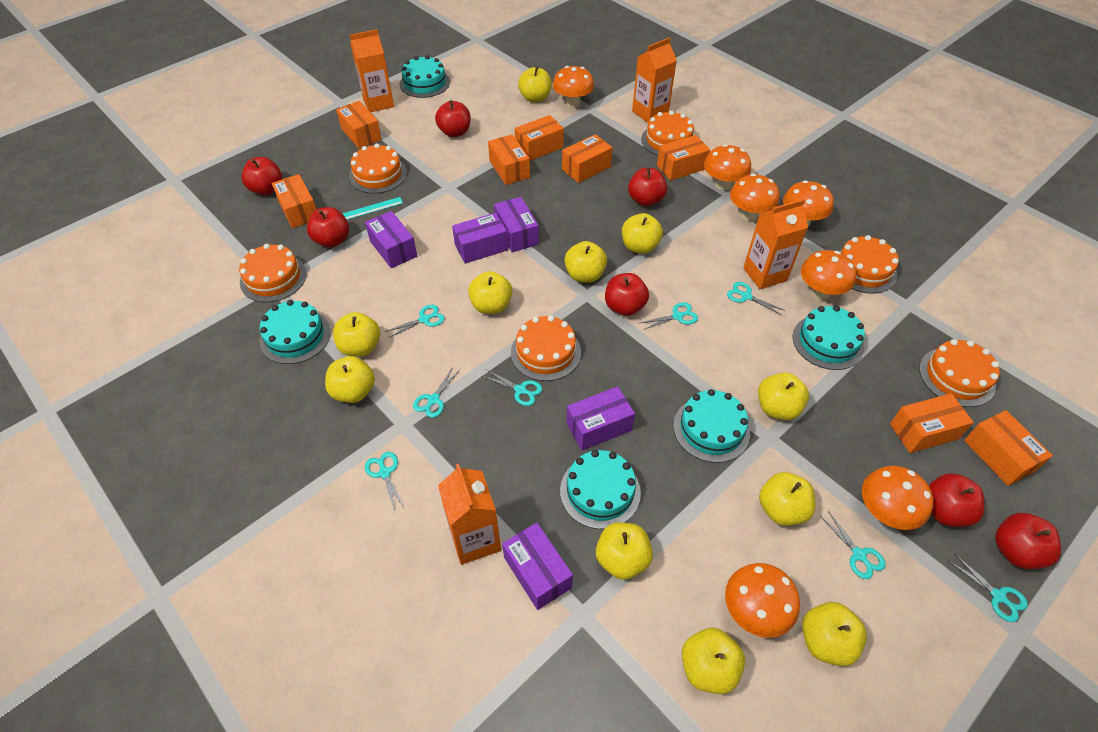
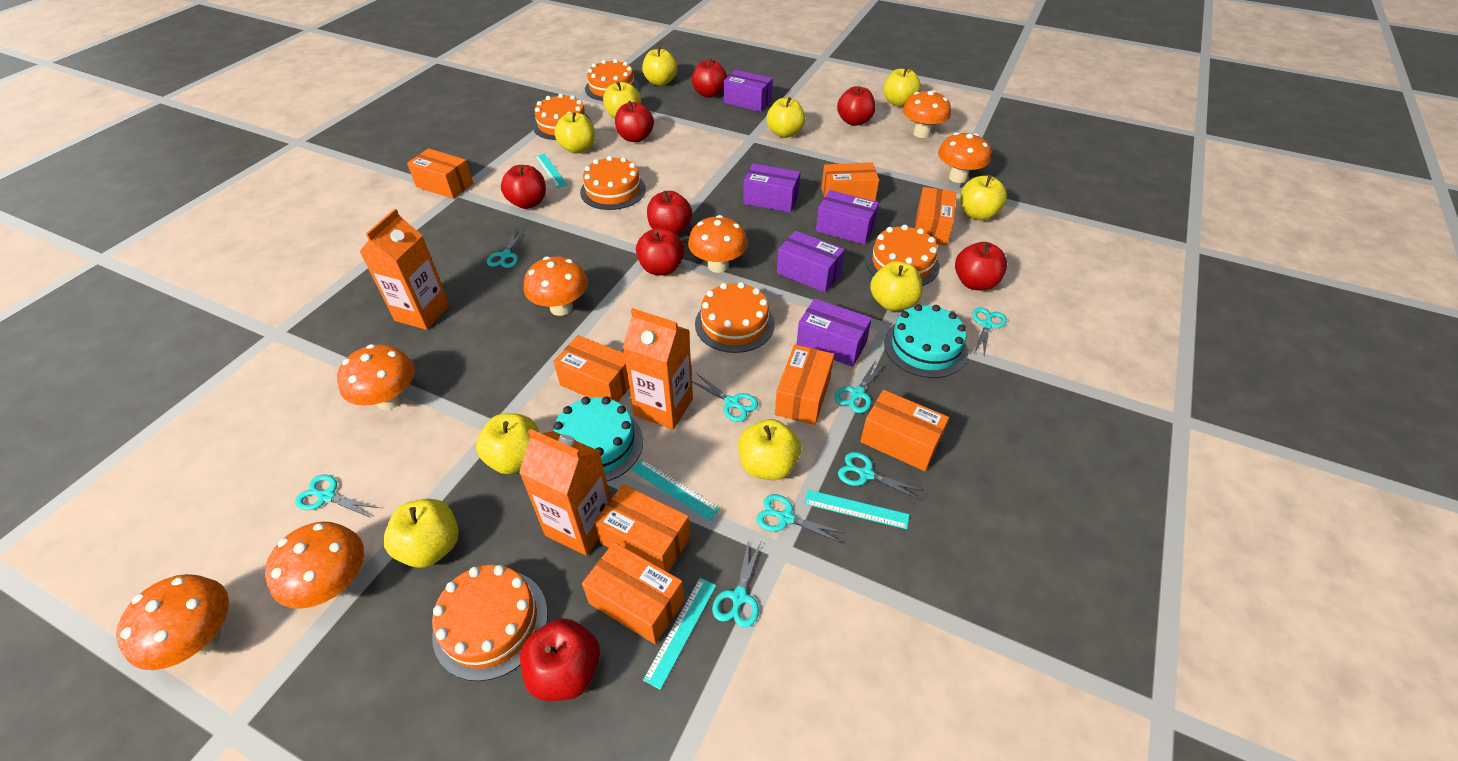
orange carton: [350,29,394,112] [438,464,501,565] [632,37,677,123] [743,199,808,289] = 4 -> [359,209,450,330] [519,429,611,556] [623,308,693,430] = 3
red apple: [241,157,282,195] [307,207,349,247] [435,100,471,137] [605,273,649,316] [628,168,667,206] [929,473,985,527] [995,513,1061,569] = 7 -> [501,165,546,209] [520,618,600,701] [615,101,654,142] [636,227,685,275] [647,191,692,235] [692,58,727,98] [837,86,875,126] [955,242,1007,290] = 8
turquoise cake: [260,300,331,364] [399,55,450,98] [560,450,641,529] [673,389,750,463] [793,306,865,370] = 5 -> [553,397,643,482] [884,304,968,378] = 2
turquoise ruler: [342,197,403,220] = 1 -> [534,154,568,188] [631,459,720,521] [643,578,716,690] [804,490,909,529] = 4
yellow apple: [325,356,375,403] [333,312,380,357] [468,271,512,314] [518,67,552,102] [564,241,607,283] [596,522,653,580] [622,213,663,254] [682,628,745,694] [758,373,809,420] [759,472,816,526] [802,602,867,666] = 11 -> [383,499,459,568] [476,413,539,474] [554,112,595,154] [603,82,641,119] [642,47,677,86] [738,419,801,480] [766,97,805,138] [870,261,923,311] [883,66,921,107] [960,175,1007,220] = 10

